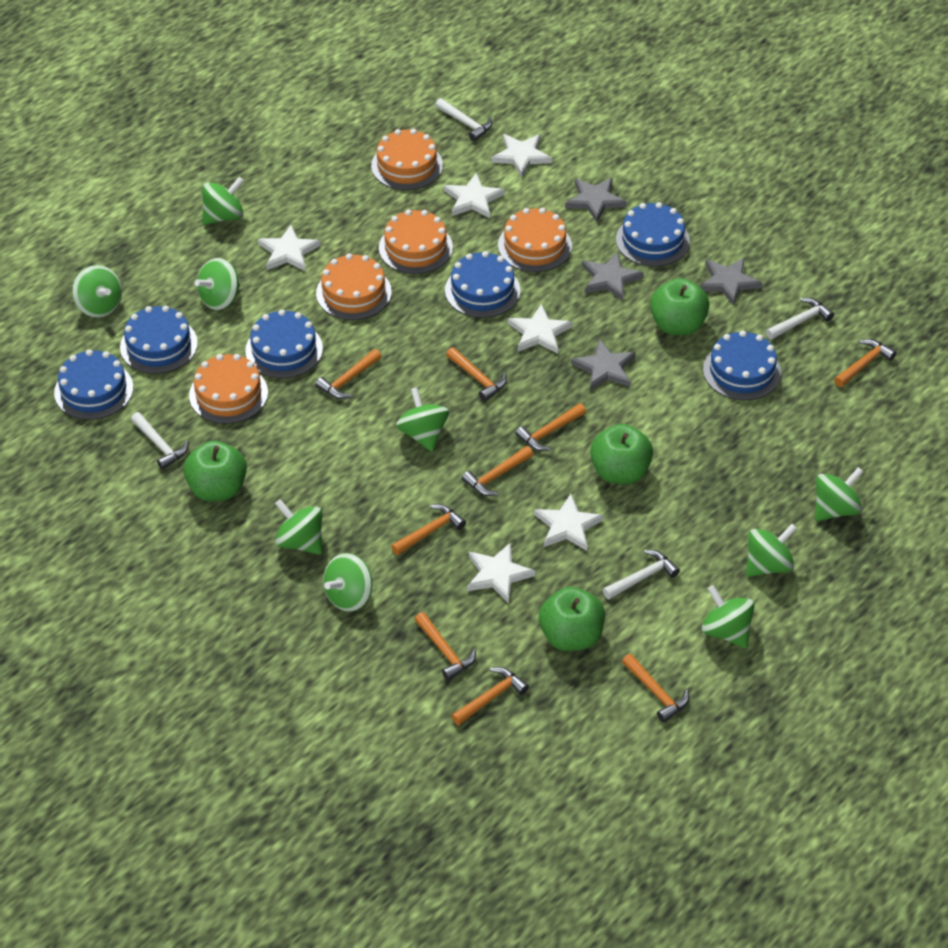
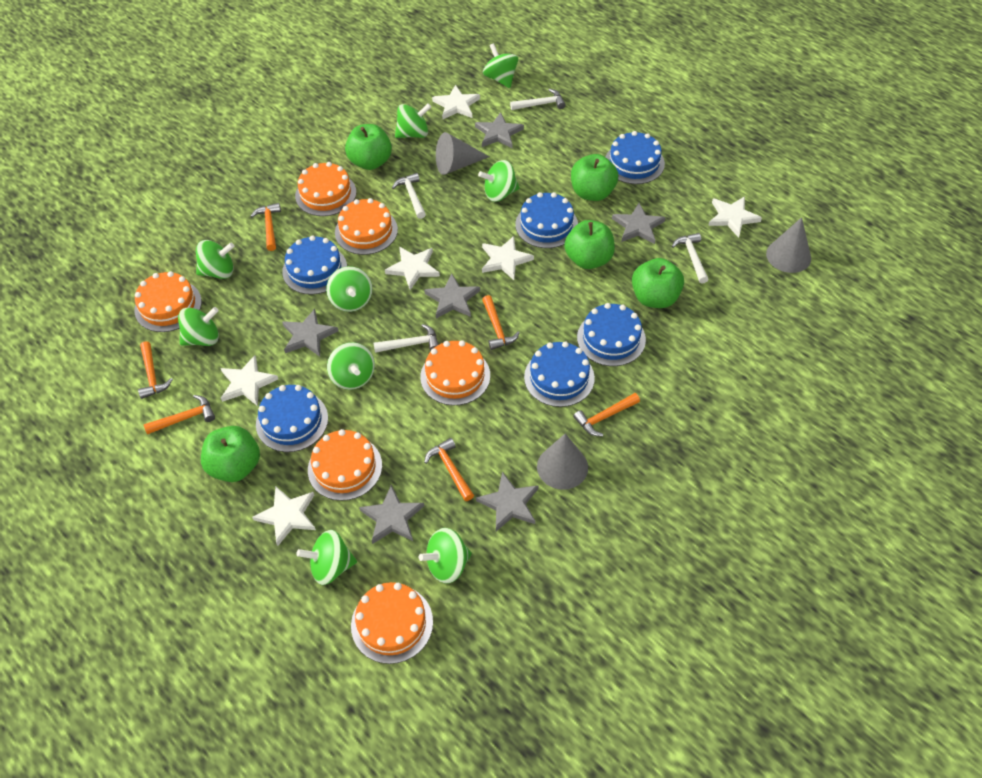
green apple: [183,441,247,501] [539,587,605,651] [590,424,653,484] [650,278,709,335] = 4 -> [201,426,260,482] [345,124,392,170] [564,220,615,269] [571,154,618,201] [632,258,684,308] = 5
grey cone: none = 0 -> [436,132,489,175] [537,433,588,490] [766,217,811,273] = 3
grey star: [565,178,627,222] [571,339,636,391] [582,252,644,301] [699,257,762,306] = 4 -> [282,309,338,357] [359,485,424,544] [424,273,480,319] [475,112,524,148] [476,472,539,531] [612,203,666,244] = 6
orange cake: [189,354,268,424] [316,253,392,320] [371,129,443,190] [379,210,453,274] [498,208,572,272] = 5 -> [134,271,202,332] [295,162,356,216] [308,429,382,501] [335,198,398,255] [351,582,433,664] [420,340,490,405] = 6
orange hammer: [315,349,382,399] [391,504,466,555] [414,612,476,680] [446,347,507,401] [451,667,529,725] [462,446,533,496] [515,403,586,451] [622,654,689,723] [834,339,896,387] = 9 -> [138,341,173,399] [144,395,215,434] [251,203,281,251] [424,438,474,501] [482,295,520,350] [573,393,640,436] = 6

